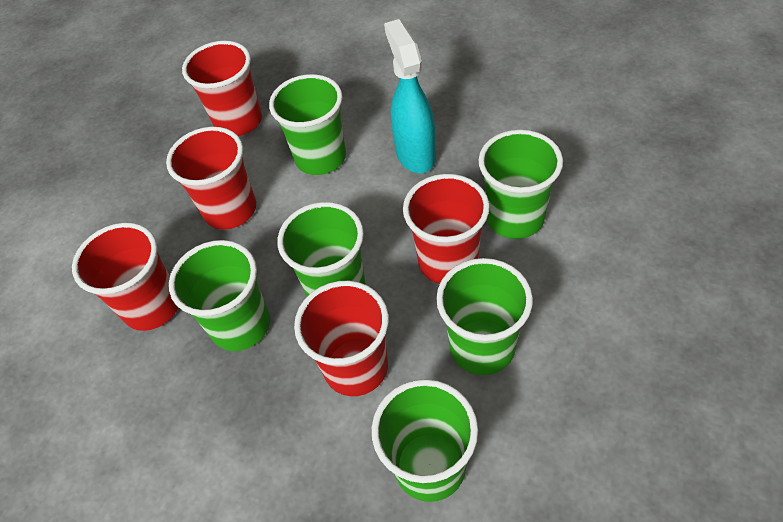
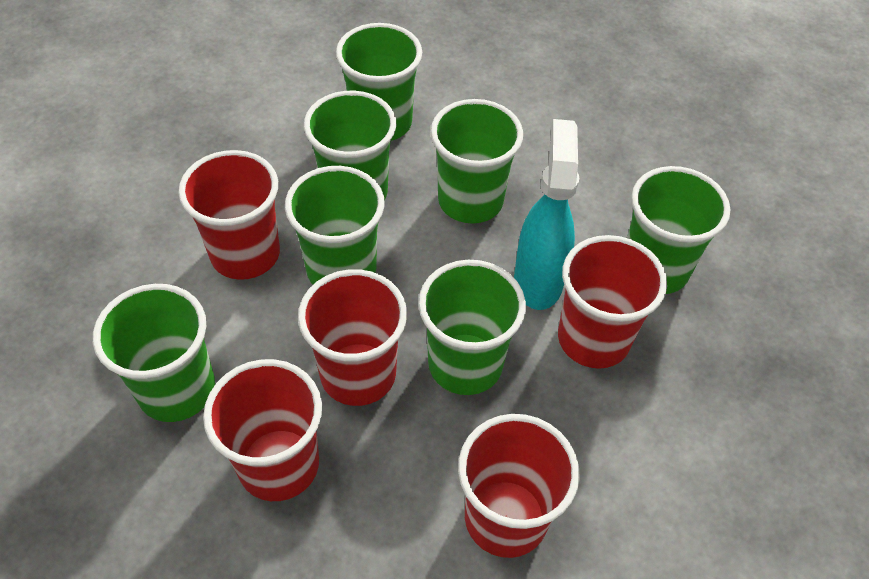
green cup: [169,240,270,351] [269,74,346,175] [277,202,366,296] [372,379,478,502] [436,258,533,375] [479,130,563,239] = 6 -> [93,284,215,422] [285,166,385,284] [304,91,396,200] [336,23,422,141] [418,260,526,395] [430,99,523,224] [627,166,730,294] = 7

